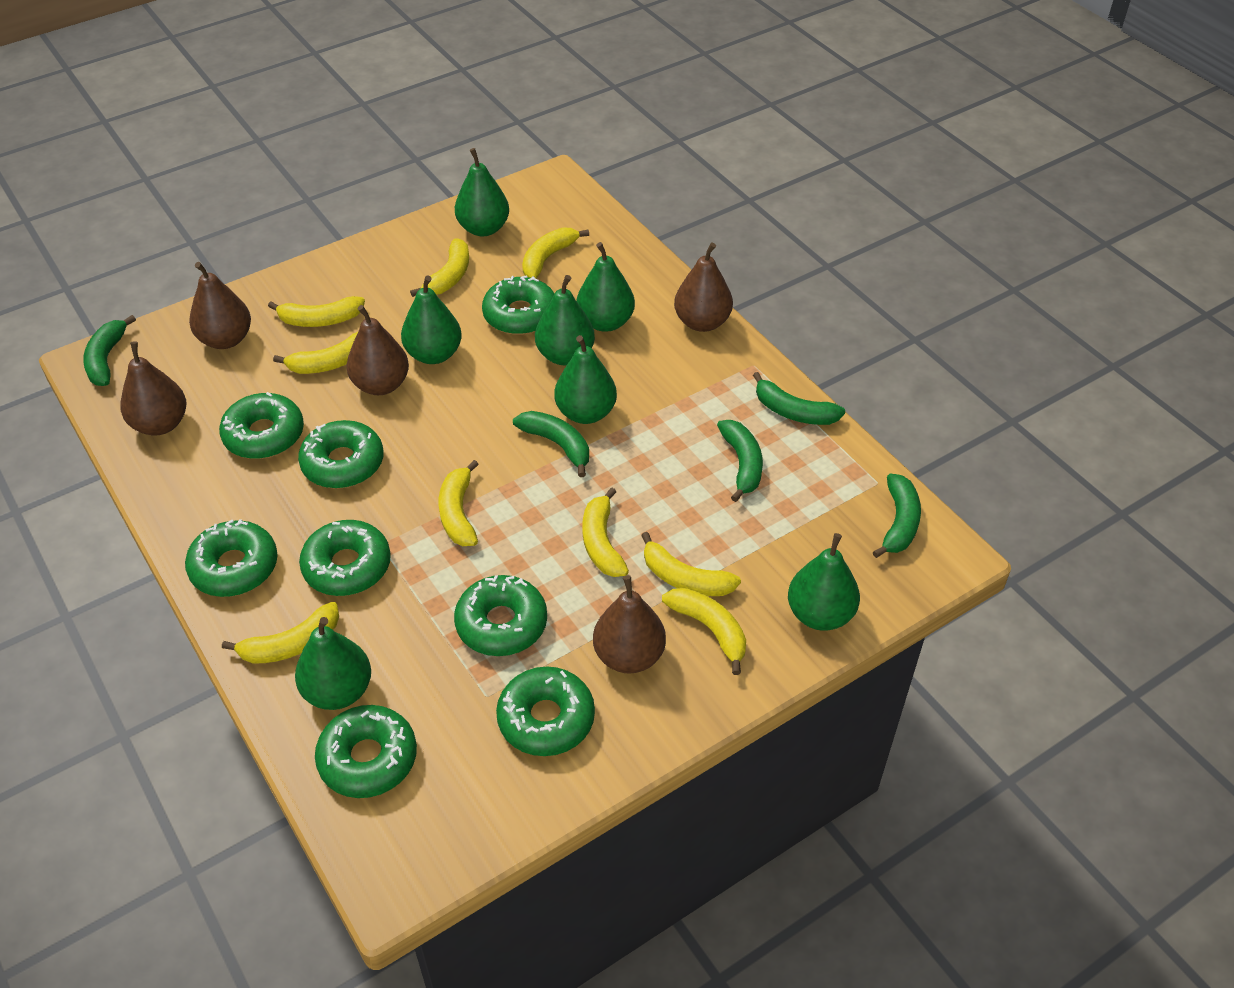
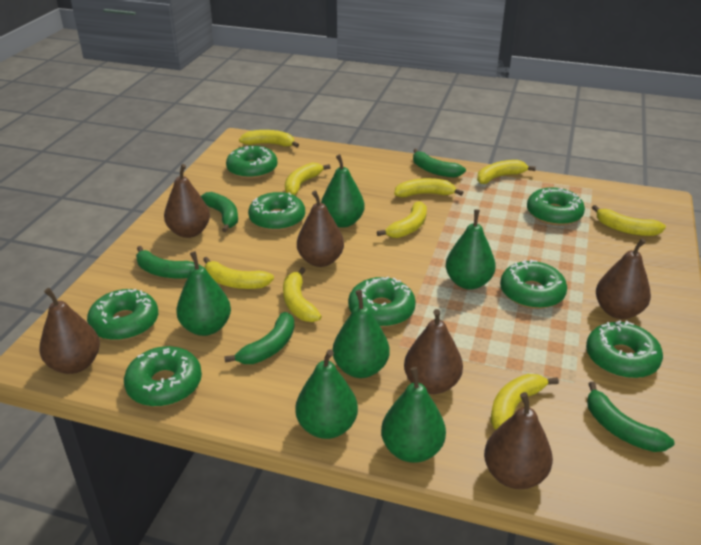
brown pear: [120,341,187,436] [189,262,251,349] [346,305,409,395] [593,575,666,674] [674,242,733,332] = 5 -> [39,288,100,374] [164,164,210,238] [297,191,344,267] [404,309,463,394] [484,392,553,489] [596,238,651,319] = 6
green pear: [295,617,371,710] [401,276,462,364] [455,148,509,236] [535,275,595,365] [554,335,617,424] [576,242,635,332] [788,533,860,631] = 7 -> [176,251,231,336] [295,349,358,439] [321,154,365,228] [333,290,390,378] [381,367,446,463] [445,209,496,290] = 6

